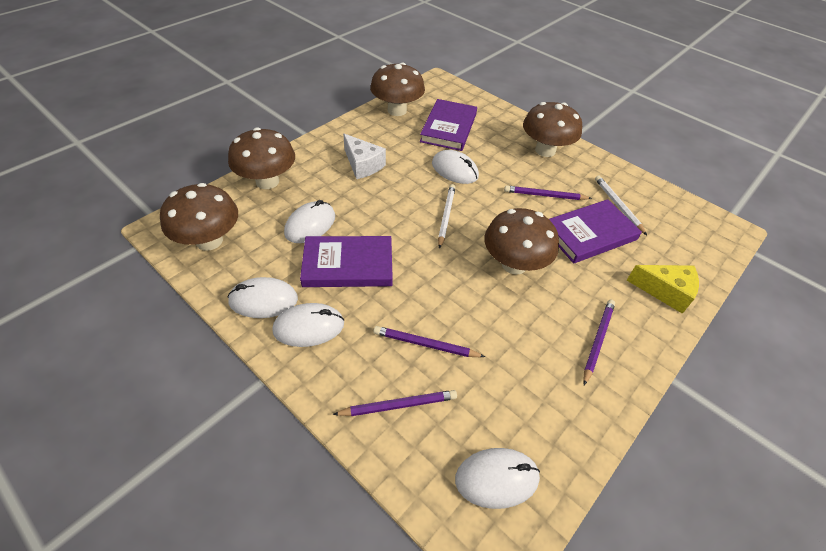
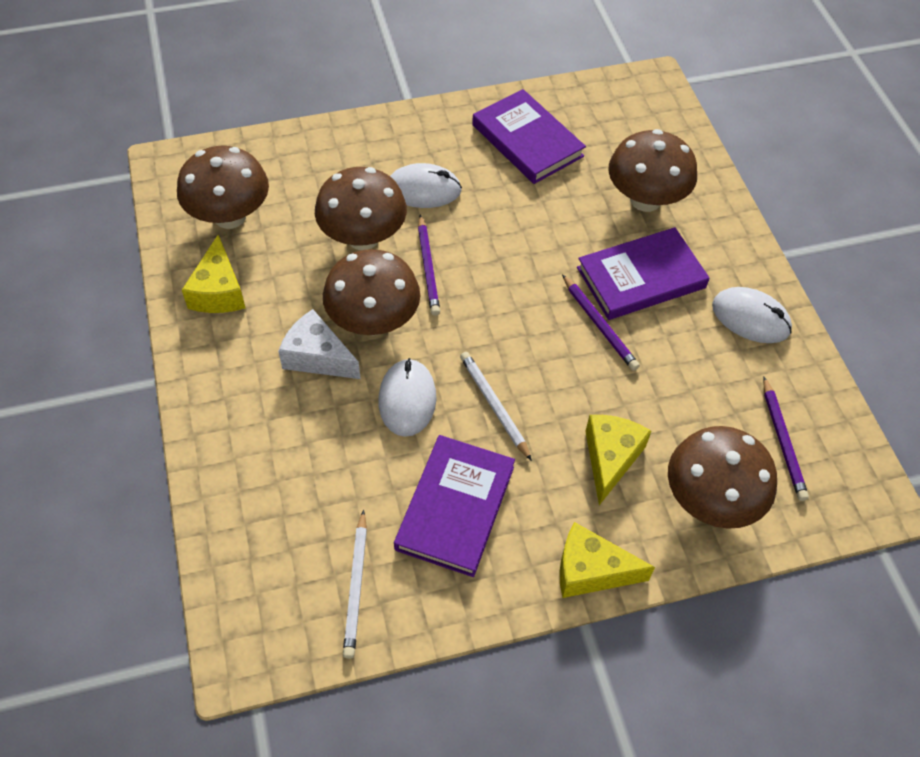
purple pencil: [333,390,457,416] [373,326,485,357] [504,185,592,200] [583,300,615,385] = 4 -> [418,215,440,316] [562,274,640,371] [763,377,809,501] = 3
white mouse: [227,277,298,318] [272,303,344,347] [284,200,335,243] [432,150,479,184] [455,448,540,509] = 5 -> [378,358,436,437] [390,163,462,208] [712,287,792,343] = 3
yellow cheese: [627,265,699,314] = 1 -> [182,235,246,313] [559,522,655,598] [585,415,651,505] = 3

